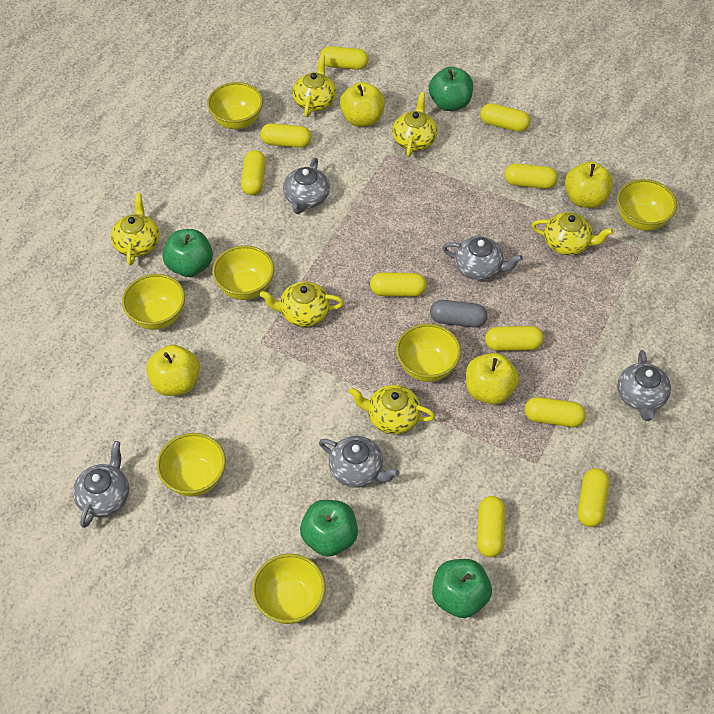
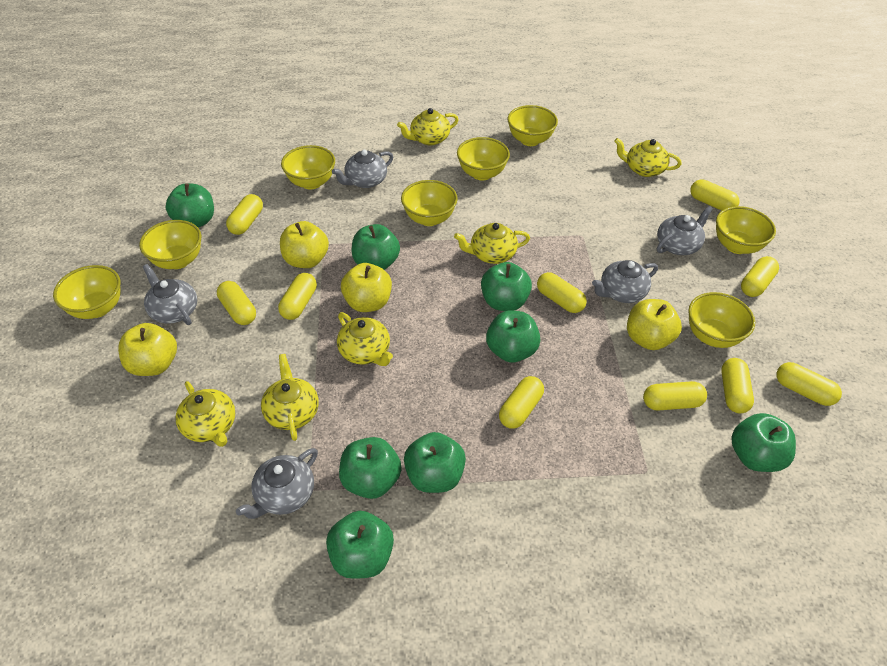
green apple: [163,229,213,277] [300,500,358,557] [429,67,473,111] [432,559,492,618] = 4 -> [166,183,214,228] [326,511,394,579] [339,437,402,499] [351,224,400,270] [404,432,466,493] [481,262,532,311] [486,310,540,363] [731,413,796,472] = 8
grey capsule: [430,300,487,328] = 1 -> none = 0
yellow bowl: [122,274,185,330] [157,433,226,497] [207,82,263,129] [212,245,274,300] [252,554,325,624] [396,324,461,382] [617,179,677,231] = 7 -> [53,265,121,319] [139,220,201,269] [281,145,335,190] [401,180,458,226] [457,137,510,181] [508,105,558,146] [688,292,755,348] [716,206,776,254] = 8

